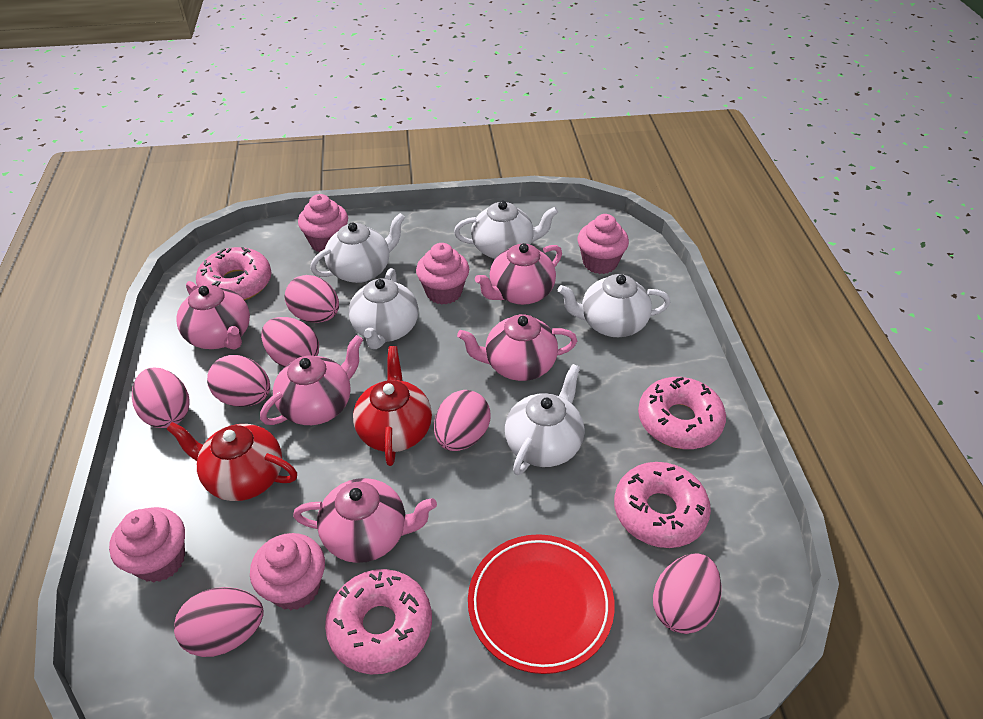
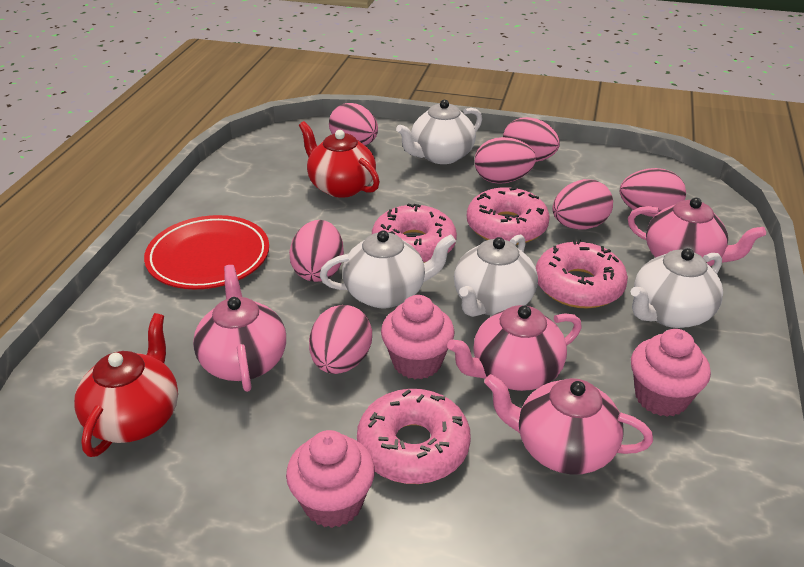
pink cupcake: [109,507,185,583] [250,533,325,610] [298,194,348,253] [416,243,469,304] [578,214,629,274] = 5 -> [286,430,375,528] [381,295,455,379] [631,329,711,417] = 3
pink teapot: [176,281,250,349] [260,335,363,425] [293,478,437,563] [457,314,577,381] [475,243,562,305] = 5 -> [193,265,286,392] [447,305,582,391] [484,374,653,475] [628,198,766,266] = 4
white teapot: [310,213,405,283] [349,268,419,349] [454,201,558,259] [505,364,585,475] [558,274,670,337] = 5 -> [320,231,456,309] [396,100,482,164] [454,234,538,317] [631,248,723,328] = 4

